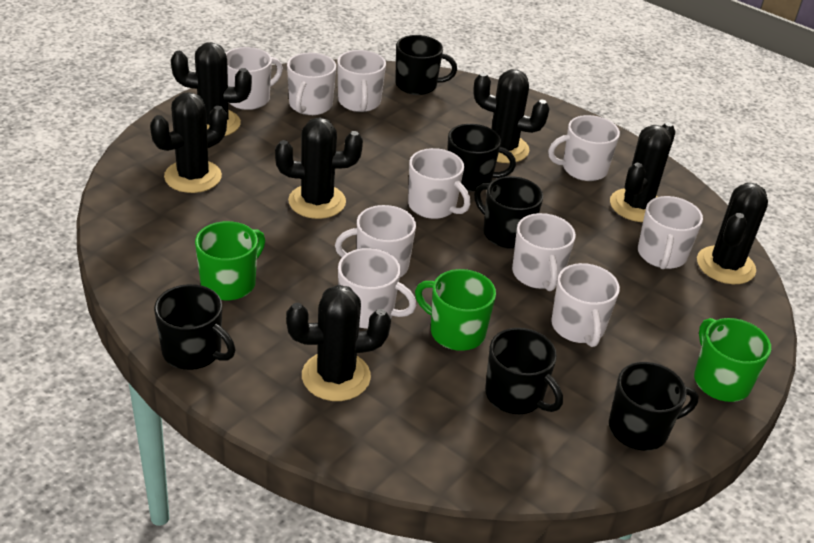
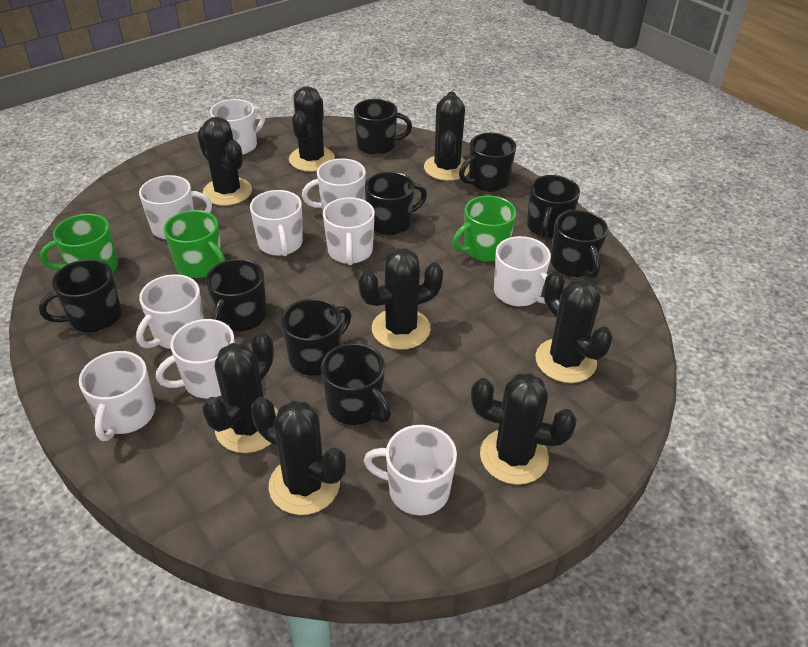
black cactus: [150,92,227,193] [171,42,252,136] [275,117,363,219] [286,285,391,401] [473,69,550,163] [610,122,676,222] [697,182,768,284] = 7 -> [197,117,252,206] [202,331,278,453] [251,397,346,515] [289,86,335,172] [358,248,443,350] [424,92,469,181] [471,373,577,485] [536,271,613,383] = 8
black mug: [154,284,235,370] [395,35,457,95] [447,124,516,191] [474,176,543,249] [485,328,563,414] [609,362,699,451] = 6 -> [39,259,121,332] [206,259,267,332] [281,299,351,376] [320,343,391,425] [354,99,412,155] [365,172,427,235] [459,133,516,192] [527,175,580,239] [550,210,608,278] = 9

